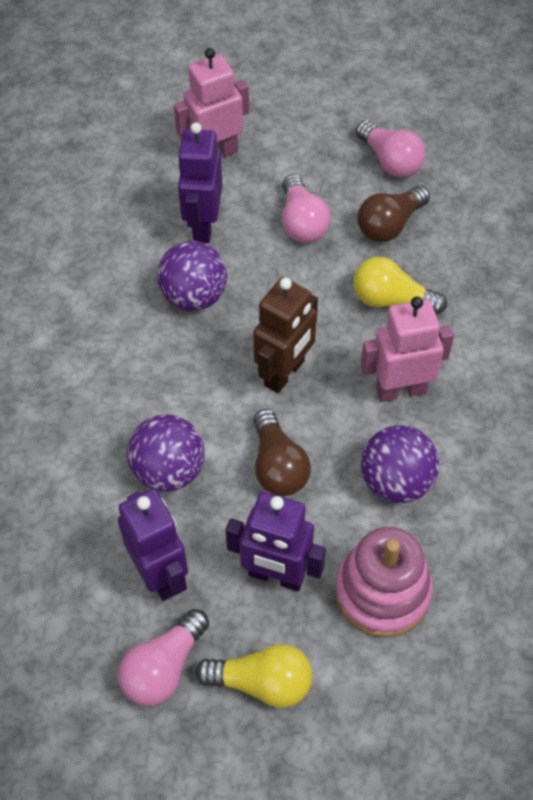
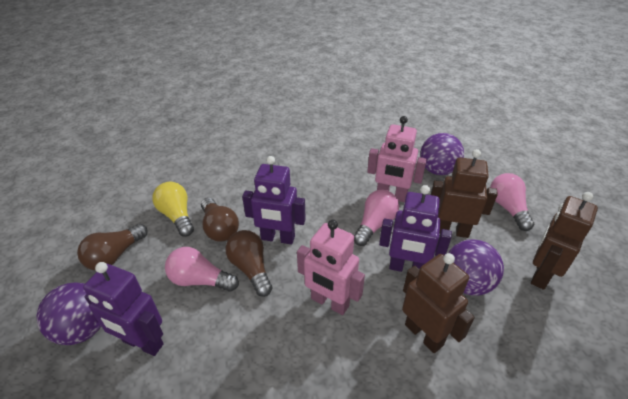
brown light bulb: [253,409,311,496] [357,186,430,242] = 2 -> [77,224,148,270] [201,198,239,242] [226,230,273,297] = 3
brown robot: [253,277,318,393] = 1 -> [402,253,475,353] [430,149,498,238] [531,192,598,290] = 3
pink stacking toy: [335,527,433,637] = 1 -> none = 0
yellow light bulb: [195,644,312,708] [353,257,447,314] = 2 -> [152,182,194,237] = 1

